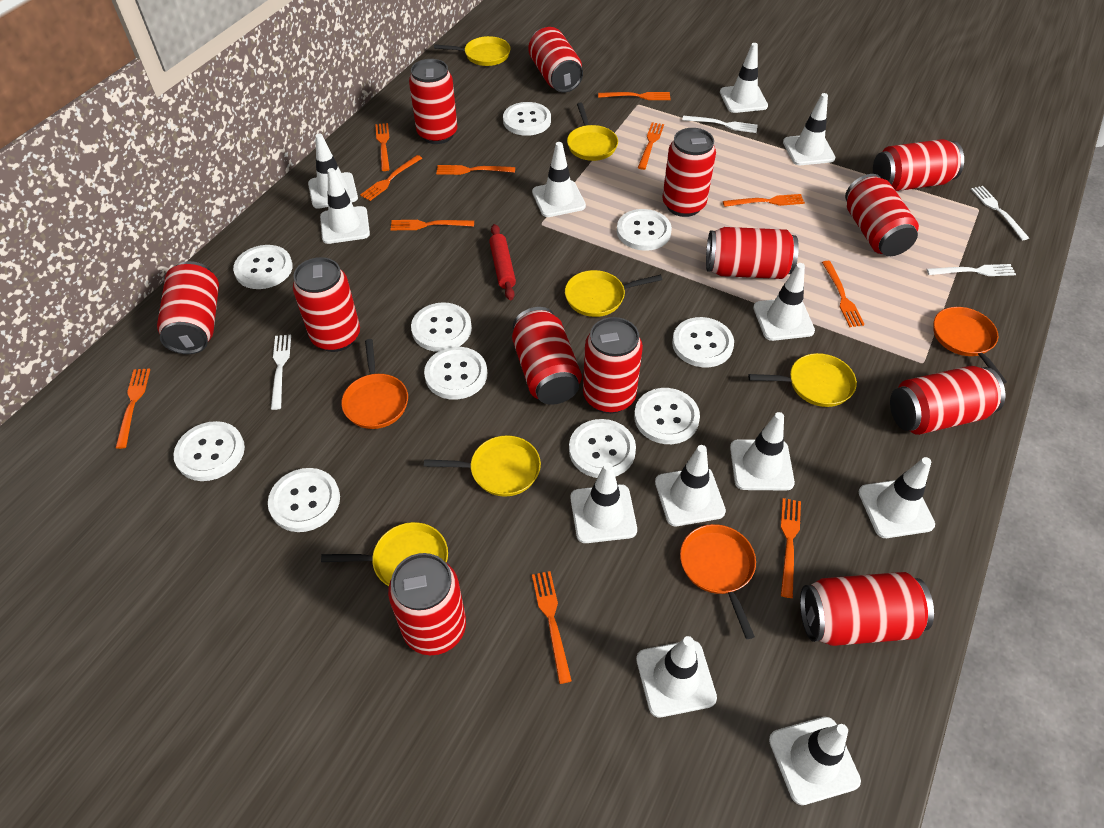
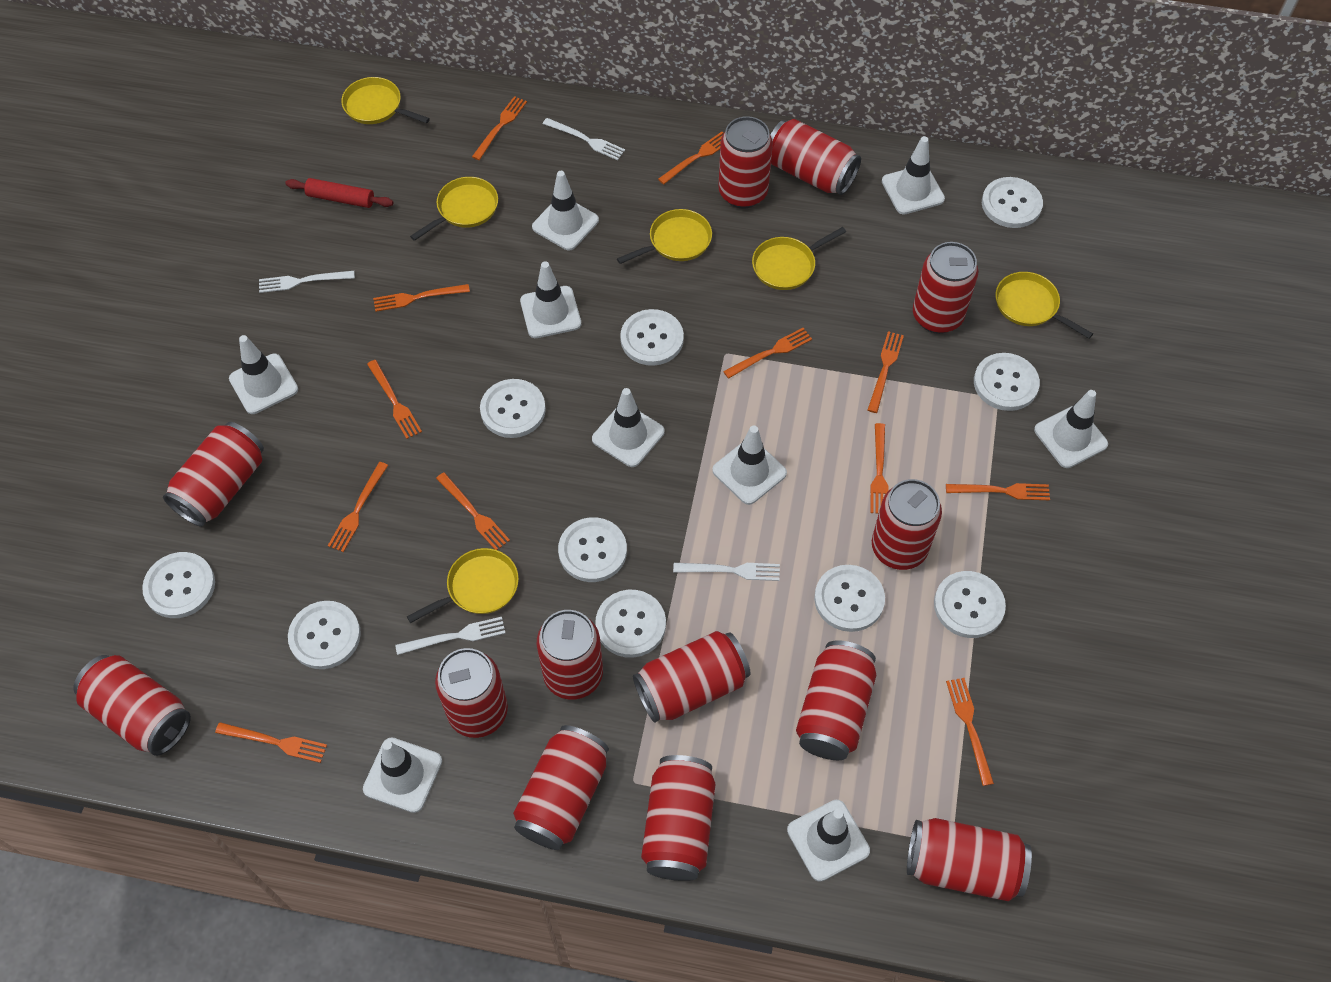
orange fork: [116,368,150,449] [360,155,422,201] [375,123,390,171] [390,220,474,230] [436,165,515,175] [532,571,572,684] [598,92,671,100] [638,122,664,170] [723,194,805,207] [781,498,801,598] [822,261,865,327] = 11 -> [215,722,327,763] [328,462,388,552] [367,360,422,439] [373,284,470,312] [436,472,510,550] [472,96,527,160] [658,132,723,184] [723,328,812,379] [868,331,904,413] [870,423,888,514] [946,483,1050,500] [946,678,994,786] = 12
orange pan: [341,339,408,429] [680,524,756,639] [934,307,1007,384] = 3 -> none = 0
white traffic cone: [308,134,358,209] [320,168,370,244] [532,142,586,217] [570,463,637,543] [636,636,717,717] [655,445,726,526] [720,43,768,113] [730,412,795,491] [753,263,815,341] [769,717,861,805] [783,93,836,165] [859,457,935,538] = 12 -> [229,335,298,414] [363,737,442,813] [520,261,581,338] [532,171,599,250] [592,388,664,467] [712,426,787,505] [787,800,870,882] [882,136,945,215] [1034,390,1108,468] = 9

